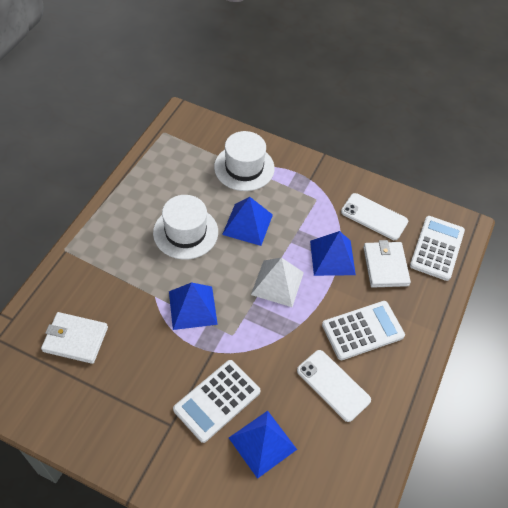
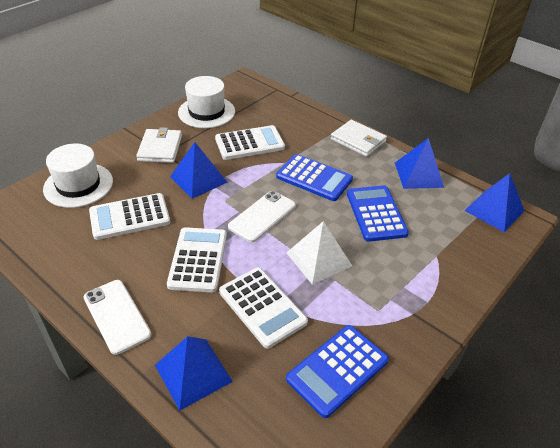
blue calculator: none = 0 -> [276,154,353,201] [286,325,389,418] [347,185,409,242] = 3
white calculator: [173,360,261,443] [322,301,405,360] [410,216,465,281] = 3 -> [89,193,170,240] [167,227,227,292] [215,125,285,160] [219,267,308,349] = 4

